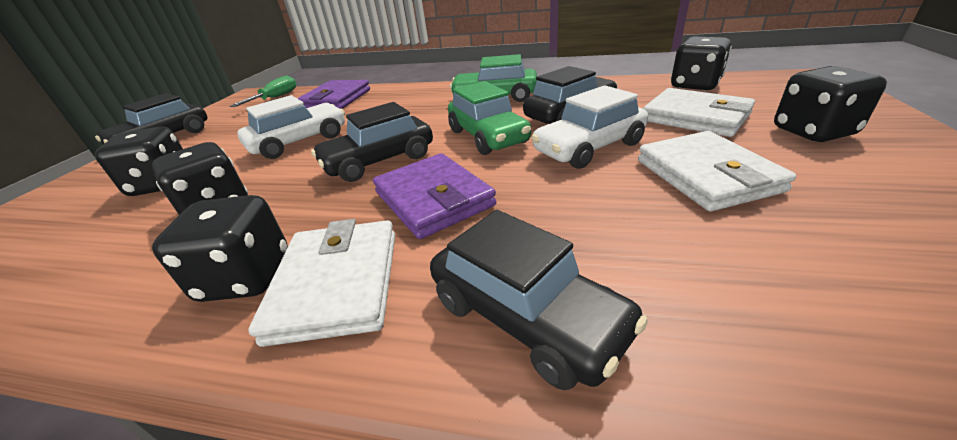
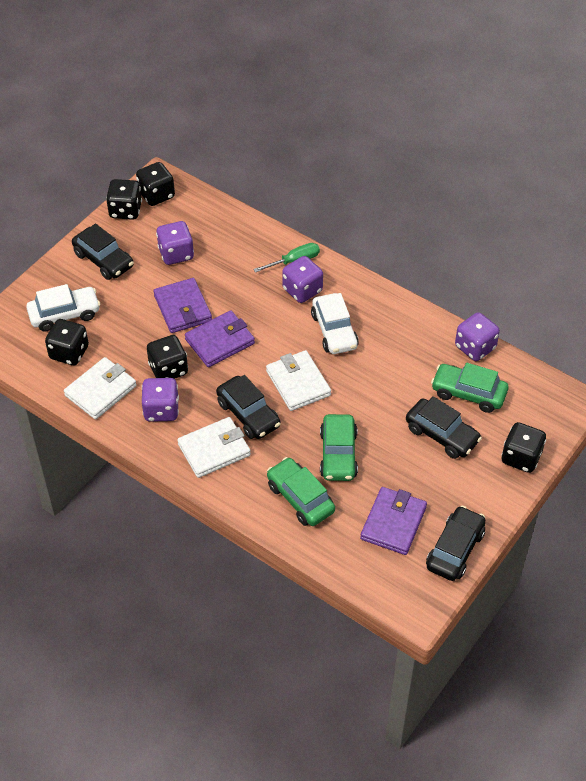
green car: [448,81,531,155] [450,54,537,102] = 2 -> [267,457,335,526] [320,414,358,481] [431,363,509,413] = 3
purple dice: none = 0 -> [142,378,179,422] [156,221,194,265] [282,256,323,303] [455,312,500,361] = 4
purple wallet: [297,80,370,109] [373,153,496,239] = 2 -> [153,278,212,333] [185,310,255,367] [360,487,427,555] = 3

